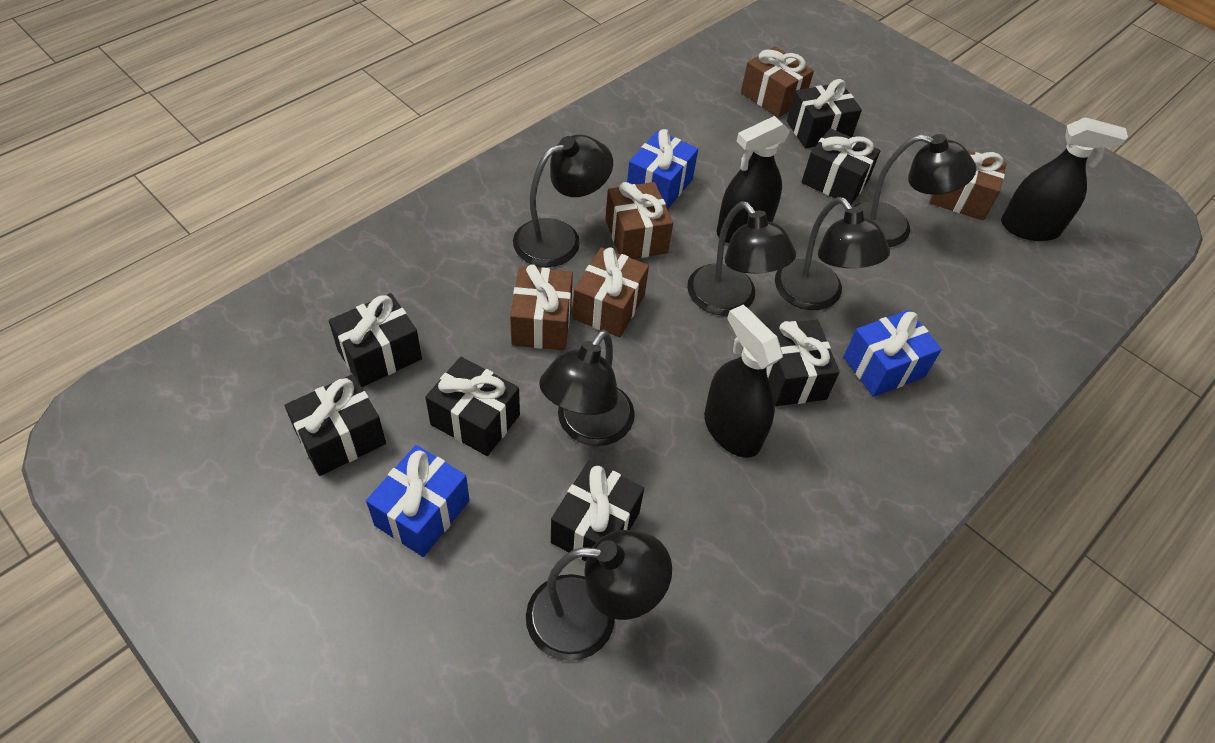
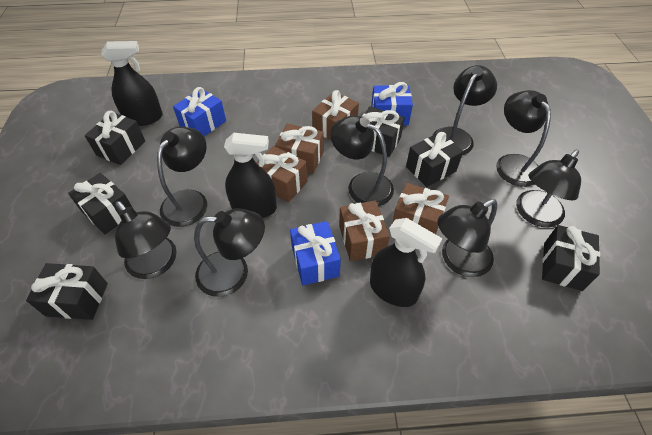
black gift: [285,374,386,476] [329,293,422,387] [425,357,520,456] [551,460,644,561] [766,320,840,406] [787,79,862,148] [801,128,880,205] = 7 -> [26,263,108,320] [68,173,133,234] [85,111,145,165] [362,106,405,157] [406,132,463,187] [542,225,600,291] = 6
black lamp: [513,135,613,267] [526,530,672,661] [539,330,635,446] [687,201,796,316] [775,197,890,310] [853,134,976,247] = 6 -> [115,201,177,279] [157,127,207,227] [194,208,265,297] [330,116,394,206] [432,65,497,155] [437,199,497,277] [496,90,551,187] [516,149,581,227] = 8

